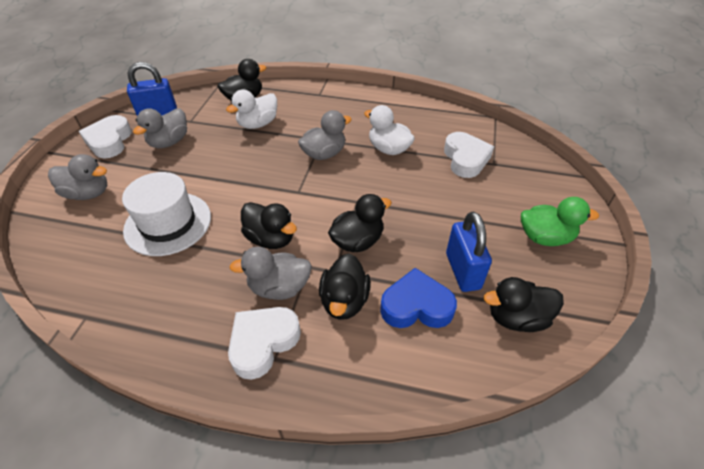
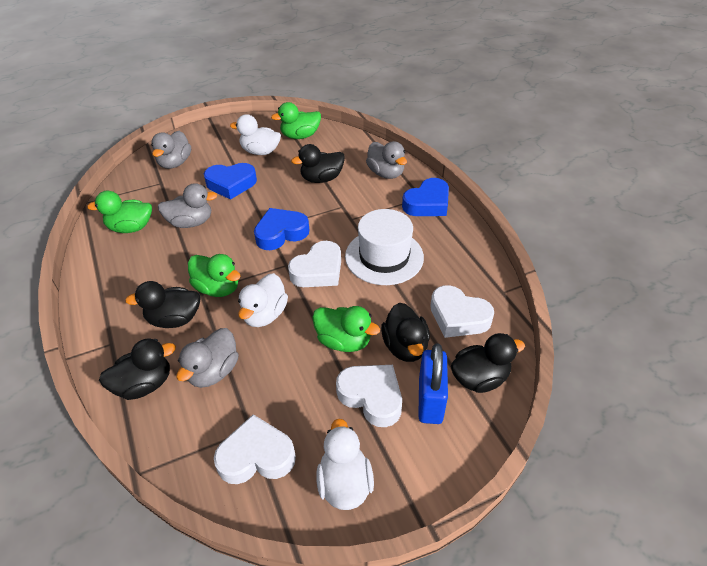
blue heart: [380,268,457,328] = 1 -> [204,163,257,200] [254,208,309,250] [402,178,449,216] = 3
blue padlock: [127,62,177,116] [446,211,492,292] = 2 -> [418,343,448,424] = 1
green duck: [521,197,599,246] = 1 -> [87,191,152,233] [188,254,241,297] [271,102,321,139] [312,306,380,352] = 4
white duck: [226,90,277,129] [364,105,415,155] = 2 -> [230,114,281,155] [238,273,288,327] [316,419,374,510] = 3
white heart: [79,115,132,158] [228,307,301,380] [444,132,494,178] = 3 -> [214,414,296,484] [288,241,341,287] [336,365,402,427] [430,285,494,338] = 4

